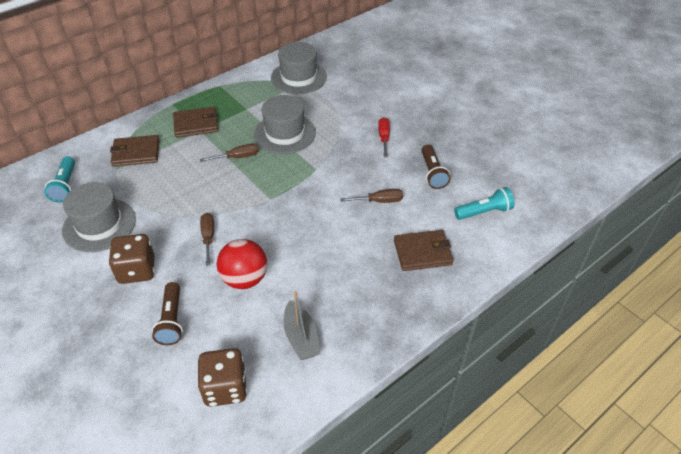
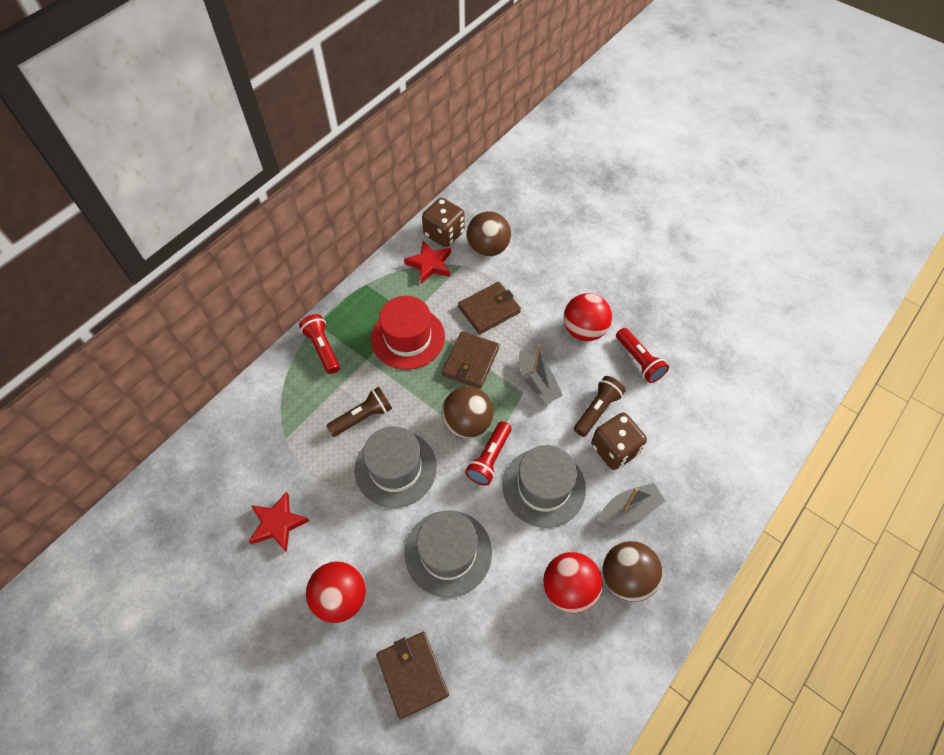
brown ball: none = 0 -> [442,386,494,438] [467,211,511,257] [603,541,663,602] = 3
brown screwdriver: [200,144,259,162] [200,213,214,266] [340,189,403,203] = 3 -> none = 0
grey boat: [284,291,321,360] = 1 -> [519,344,563,404] [598,483,665,525] = 2
red ball: [217,239,267,289] = 1 -> [306,561,366,623] [543,552,603,613] [563,293,612,341] = 3
red flashlight: none = 0 -> [299,314,340,374] [465,421,512,486] [616,328,669,383] = 3
red hat: none = 0 -> [371,296,445,370] = 1
red screwdriver: [378,117,390,157] = 1 -> none = 0
red star: none = 0 -> [248,491,309,552] [404,241,451,284] = 2
turquoise flashlight: [44,156,75,203] [454,187,514,220] = 2 -> none = 0

